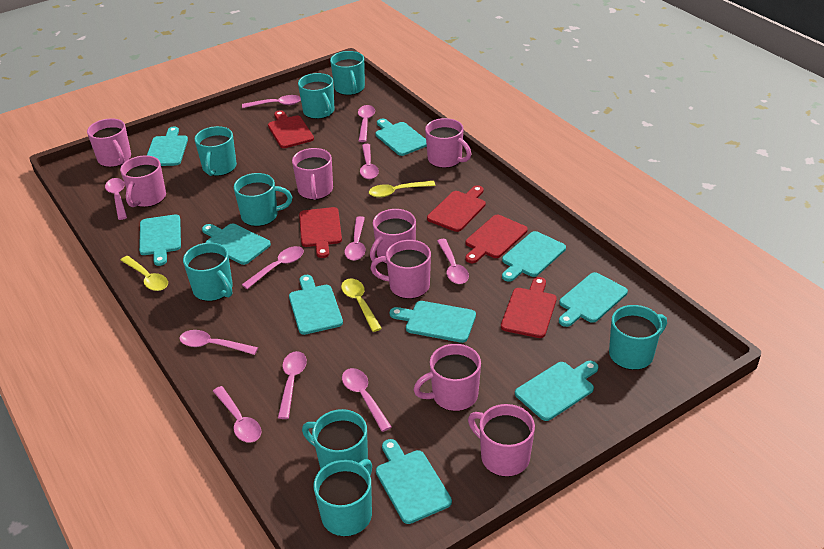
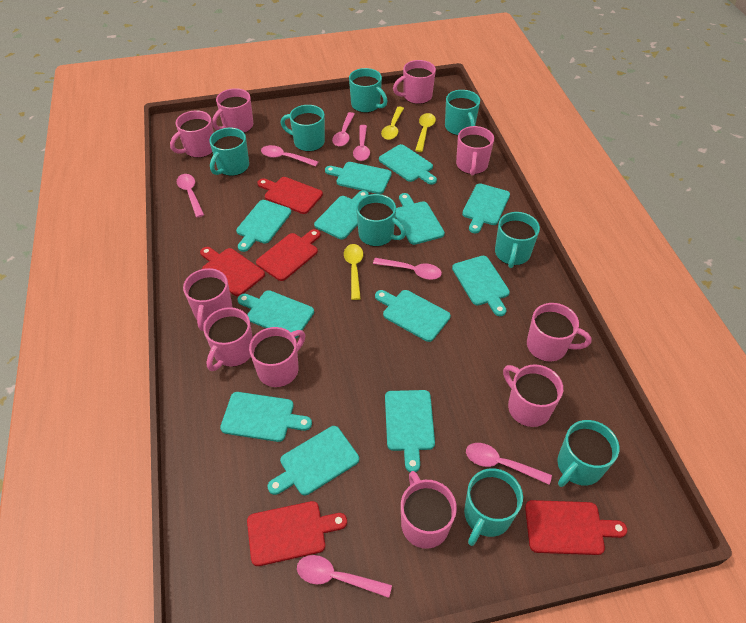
pink mug: [87,118,131,167] [120,155,166,207] [292,148,333,200] [370,209,416,264] [370,240,431,299] [414,344,481,411] [425,118,471,168] [468,404,535,477] = 8 -> [170,110,214,158] [183,268,233,331] [203,307,253,371] [212,88,253,133] [249,327,305,387] [393,60,436,104] [401,471,457,549] [456,126,494,176] [503,364,563,427] [527,303,591,362] = 10
pink spoon: [105,178,127,220] [179,330,258,355] [213,386,262,442] [242,95,301,108] [242,246,304,289] [278,351,307,419] [342,368,392,432] [345,216,366,261] [358,105,375,142] [360,144,379,179] [437,239,469,284] = 11 -> [177,174,204,218] [261,145,318,167] [297,555,392,598] [332,112,355,146] [353,125,370,161] [373,258,442,280] [466,443,552,485] = 7
turquoise cutting board: [139,214,181,266] [147,127,188,166] [202,224,271,265] [289,275,343,335] [375,118,427,156] [376,439,452,524] [390,301,476,343] [502,231,566,282] [515,361,598,421] [559,272,628,327] = 10 -> [220,392,312,442] [236,200,291,252] [237,290,314,339] [268,426,359,496] [314,190,369,239] [325,162,392,194] [375,290,451,342] [379,144,437,185] [385,390,435,472] [395,193,445,245] [452,256,510,316] [462,184,510,233] = 12

